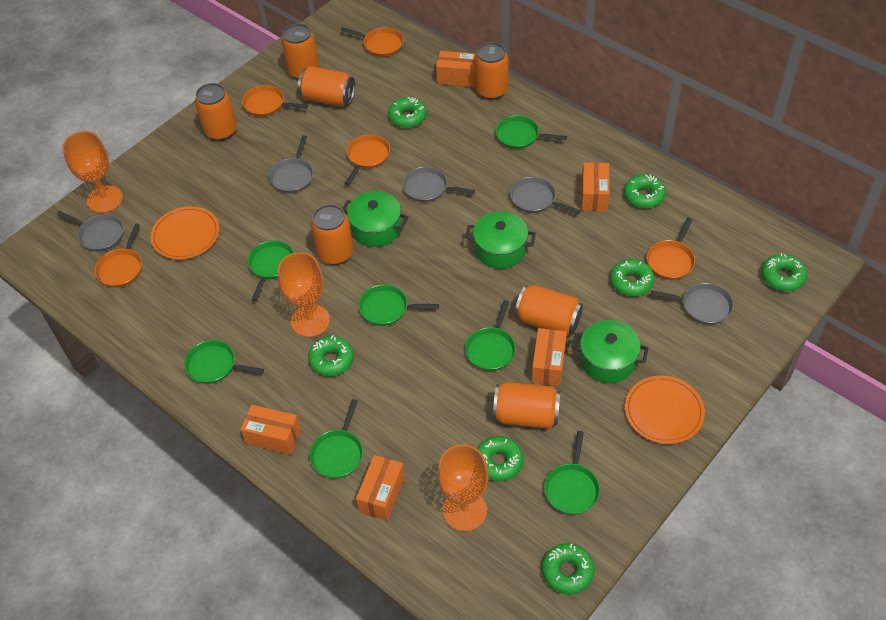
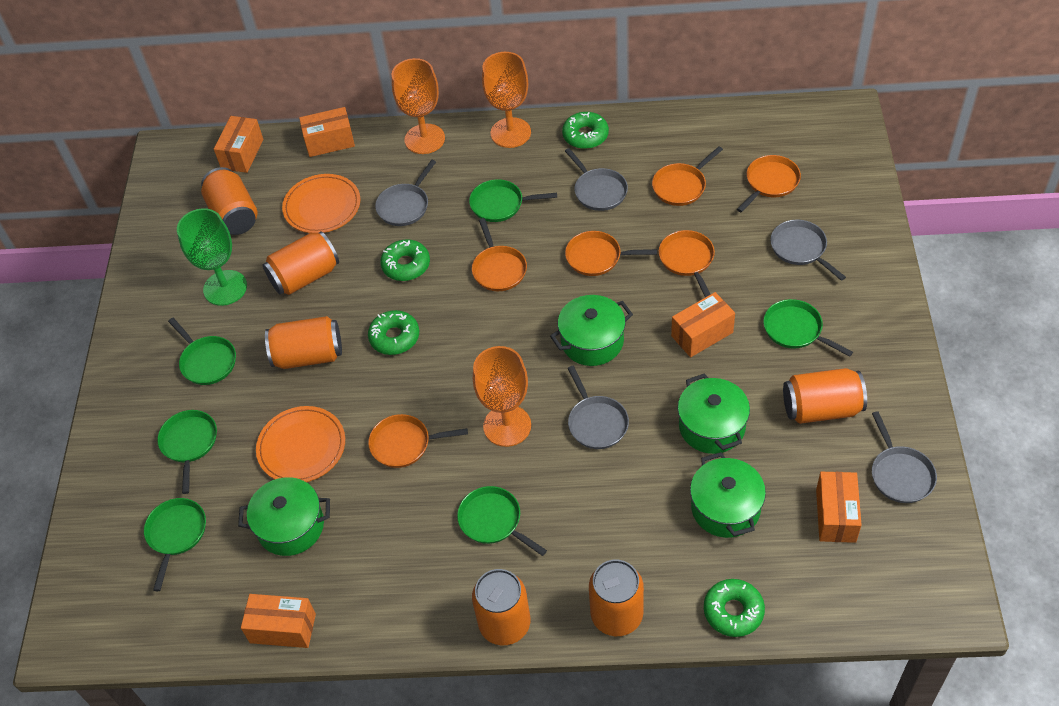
green donut: [308,335,354,376] [388,97,426,128] [477,436,523,481] [542,543,594,594] [610,259,654,296] [624,175,666,208] [761,253,807,291] = 7 -> [368,310,419,355] [380,239,430,281] [562,112,609,149] [704,579,765,637] = 4
green goblet: none = 0 -> [177,208,247,306] = 1
green pan: [184,340,264,384] [248,240,294,301] [309,399,363,479] [359,285,439,326] [465,300,516,371] [496,115,567,149] [544,431,600,515] = 7 -> [144,498,206,591] [157,410,217,494] [168,318,236,385] [457,486,547,556] [469,179,557,222] [763,299,853,357] = 6
green pot: [342,191,408,247] [465,211,536,269] [572,320,649,383] = 3 -> [238,477,330,556] [550,295,633,366] [678,373,750,454] [690,452,766,538] = 4
orange can: [195,83,237,141] [281,23,319,79] [298,66,355,106] [311,204,353,265] [474,42,508,100] [493,382,560,429] [515,285,583,335] = 7 -> [201,167,257,235] [263,231,339,295] [265,316,342,369] [472,569,530,645] [589,560,644,636] [783,368,867,424] = 6
orange pan: [95,223,142,288] [242,85,308,117] [341,27,404,57] [345,134,390,185] [647,218,695,280] = 5 -> [368,414,468,468] [472,218,527,291] [565,231,657,276] [652,146,723,206] [659,230,715,297] [737,155,801,213] = 6

